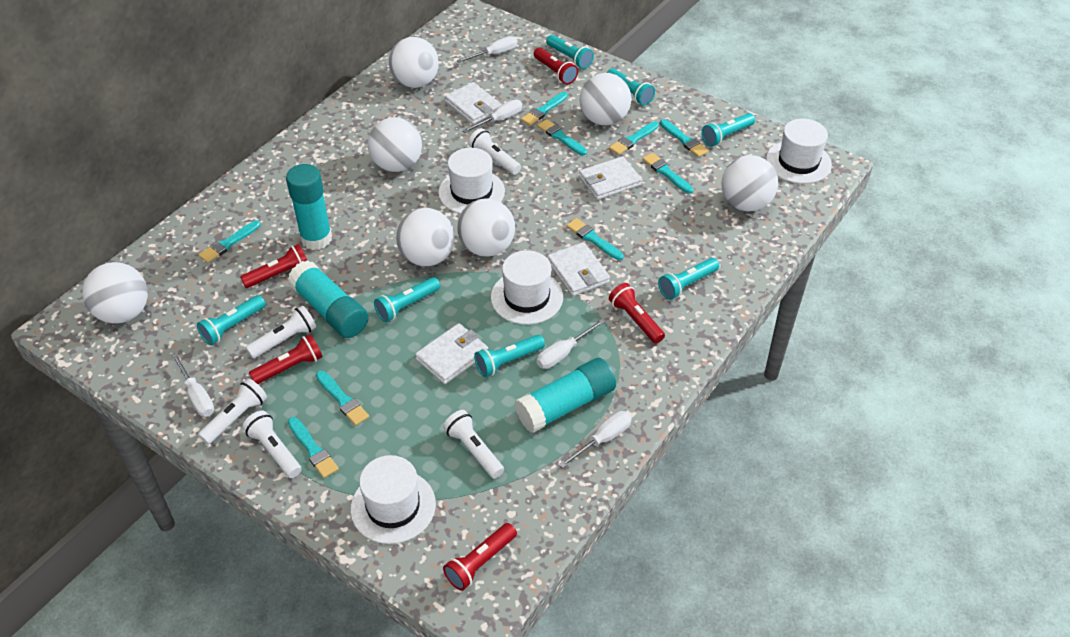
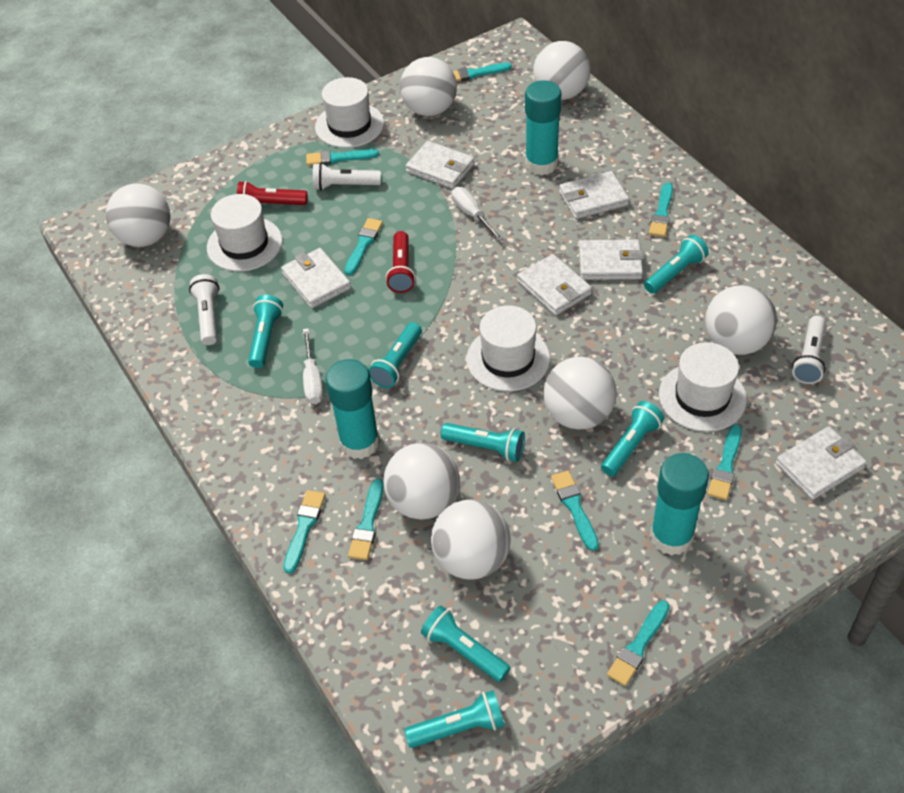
red flashlight: [240,244,307,288] [249,334,323,384] [443,523,517,591] [534,48,578,84] [609,283,665,344] = 5 -> [237,181,308,205] [386,231,415,293] = 2
white flashlight: [198,378,267,444] [243,411,302,478] [246,306,316,358] [443,410,504,479] [469,128,521,175] = 5 -> [189,274,219,345] [313,163,381,190] [792,316,826,384] = 3
white screwdriver: [171,353,214,417] [457,36,517,63] [462,99,522,133] [537,319,605,369] [559,411,632,468] = 5 -> [303,328,324,404] [452,187,503,241] = 2
white wallet: [415,323,488,384] [445,82,502,124] [547,242,610,296] [579,156,642,200] = 4 -> [281,248,351,308] [406,141,475,189] [517,254,592,315] [559,171,629,219] [579,240,644,280] [776,426,867,500] = 6

